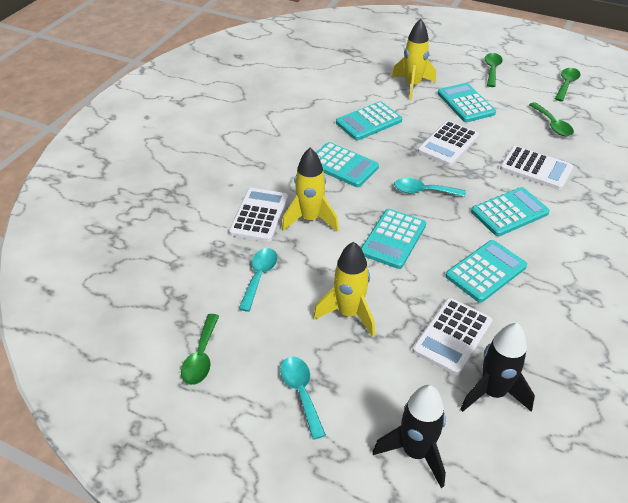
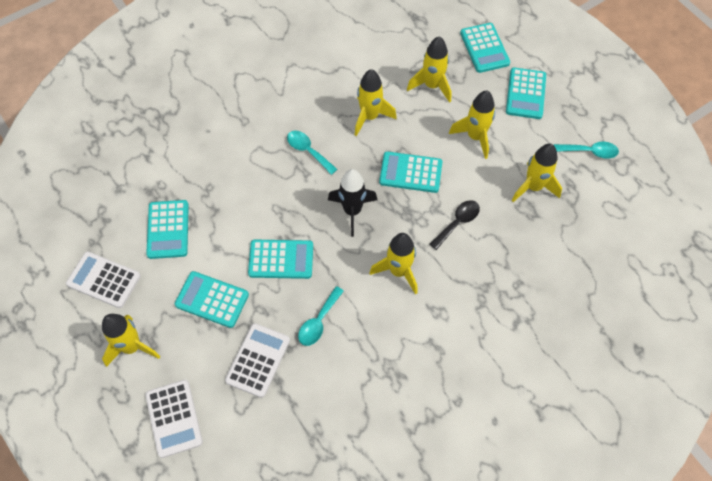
black rocket: [373,385,446,488] [460,323,535,412] = 2 -> [328,169,377,237] = 1
black spoon: none = 0 -> [430,200,480,250] = 1
green spoon: [181,314,219,385] [485,53,503,87] [529,102,574,136] [555,68,581,101] = 4 -> none = 0
white calculator: [229,188,288,242] [412,298,492,375] [418,121,479,166] [500,146,573,190] = 4 -> [66,252,141,308] [145,380,203,458] [225,323,290,398] = 3
yellow rocket: [282,148,339,232] [313,242,375,337] [392,19,436,100] = 3 -> [102,314,160,367] [355,69,397,136] [370,233,417,294] [407,36,452,103] [449,91,495,159] [512,144,562,202] = 6

